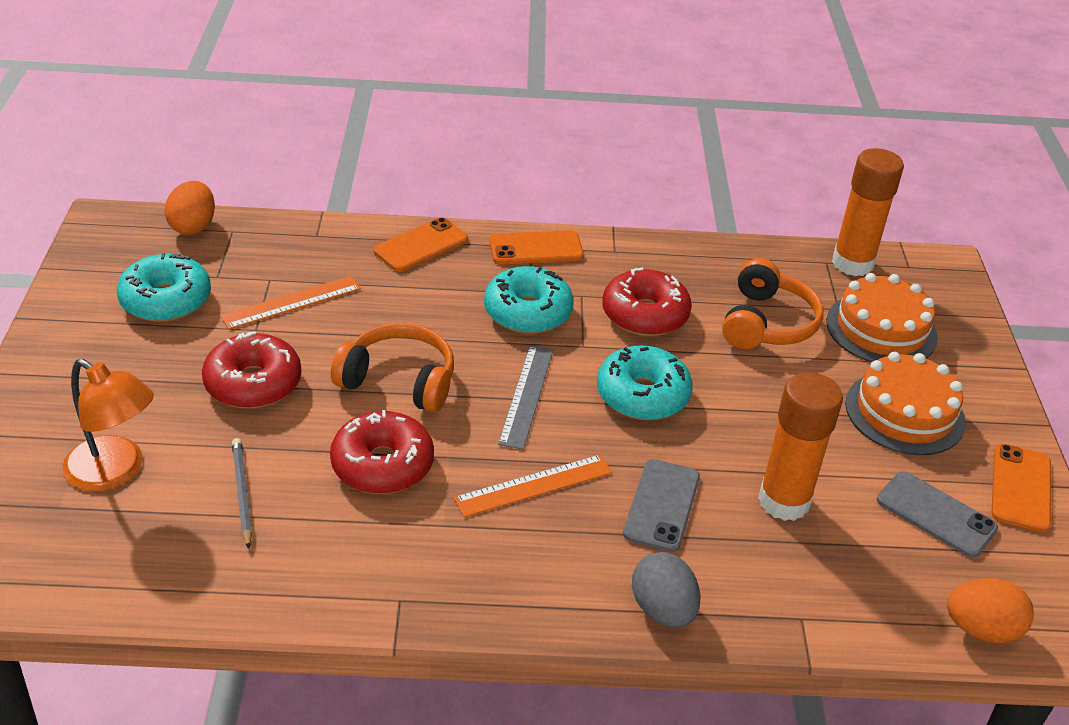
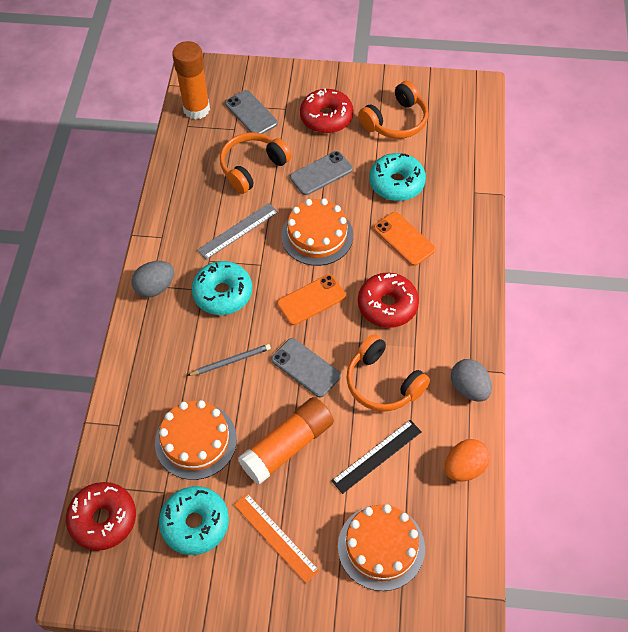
black ruler: none = 0 -> [331,420,422,494] = 1
grey egg: [632,552,700,627] = 1 -> [131,261,174,298] [451,359,492,402] = 2
grey phone: [623,459,700,552] [877,471,998,558] = 2 -> [225,90,278,134] [271,338,341,398] [290,151,353,195] = 3
orange cake: [826,273,938,362] [845,352,966,455] = 2 -> [155,400,237,480] [281,198,353,266] [338,504,425,591] = 3
orange egg: [165,181,215,235] [947,578,1034,643] = 2 -> [445,439,490,482] = 1
orange headphones: [331,323,454,413] [722,258,824,349] = 2 -> [220,132,292,194] [346,334,430,412] [358,81,428,139] = 3
orange lamp: [62,359,154,492] = 1 -> none = 0
orange phone: [374,217,468,272] [490,230,584,265] [991,444,1051,532] = 3 -> [277,274,346,325] [374,212,436,266] = 2
orange ruler: [220,276,361,330] [454,455,612,517] = 2 -> [234,493,320,583] = 1

